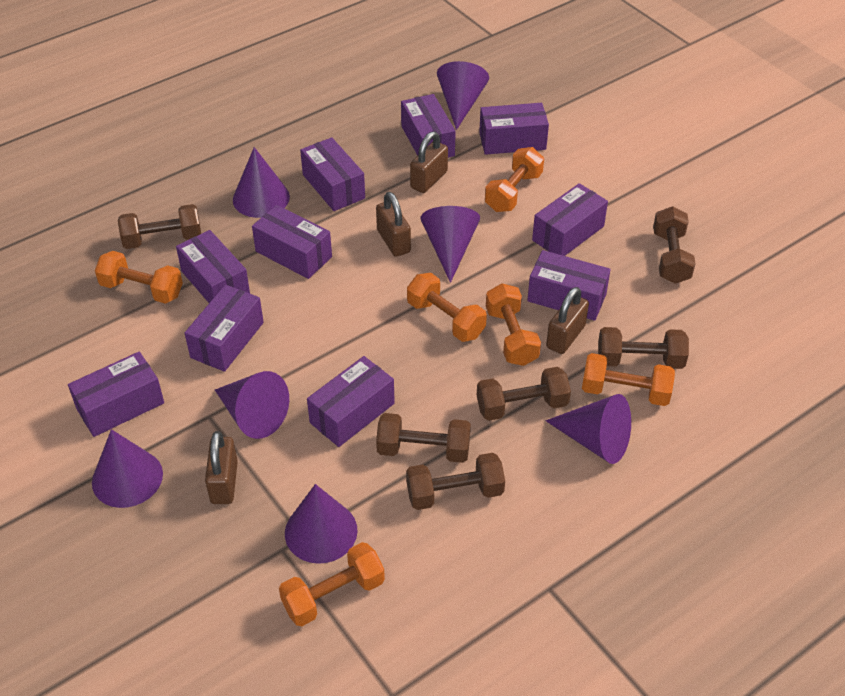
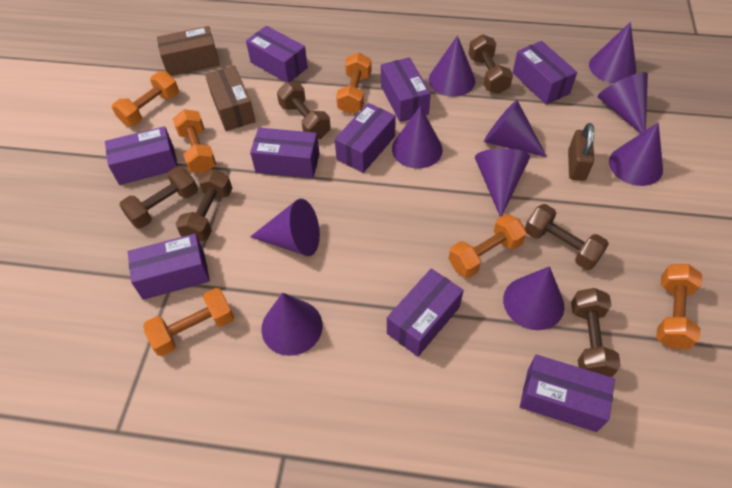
brown box: none = 0 -> [157,26,220,76] [205,66,256,131] = 2
brown padlock: [205,431,238,504] [376,192,411,257] [410,132,448,193] [546,287,589,354] = 4 -> [568,123,594,181] = 1
purple box: [68,352,164,437] [176,230,250,303] [185,285,264,372] [252,205,332,279] [300,137,365,211] [307,356,395,447] [401,94,456,158] [479,103,549,155] [527,250,611,321] [532,183,608,256] = 10 -> [105,126,178,185] [128,234,210,300] [246,26,308,82] [250,128,320,178] [335,103,396,173] [381,57,431,122] [387,268,464,357] [513,41,577,105] [520,355,615,432] = 9
purple cone: [92,429,163,508] [215,371,289,439] [233,147,290,218] [285,484,358,564] [421,206,480,283] [437,61,489,130] [545,394,631,464] = 7 -> [250,199,320,256] [261,293,323,356] [392,106,443,168] [429,35,475,97] [475,148,530,217] [484,100,547,157] [503,266,564,330] [589,22,636,83] [598,72,648,134] [609,122,663,186] = 10

